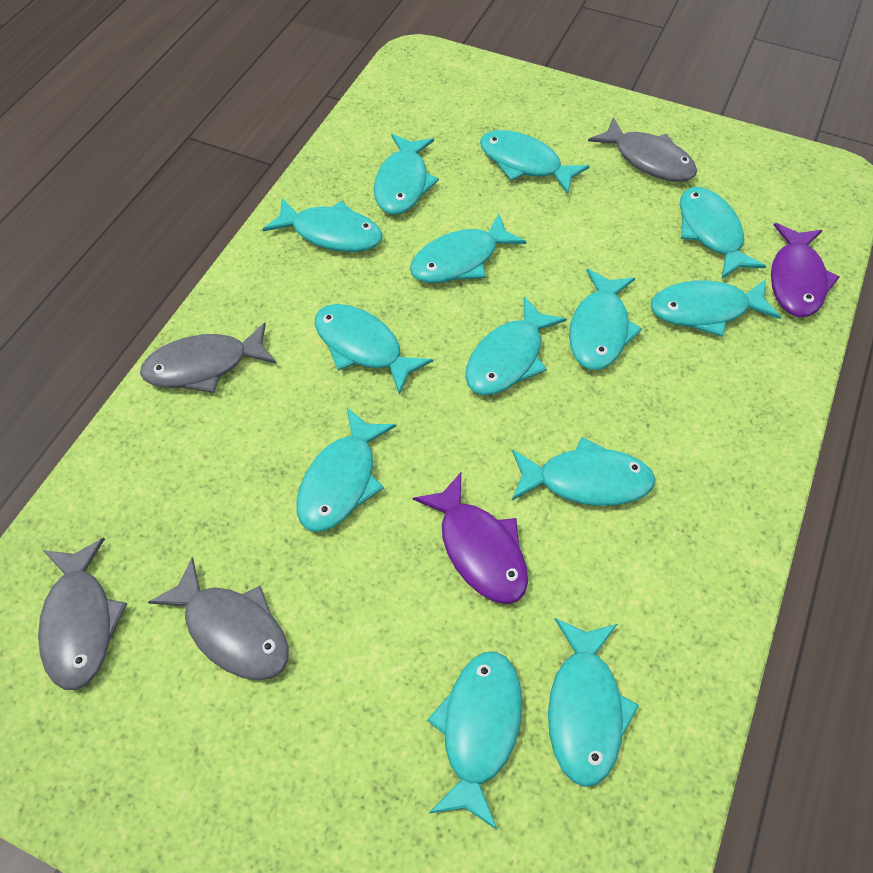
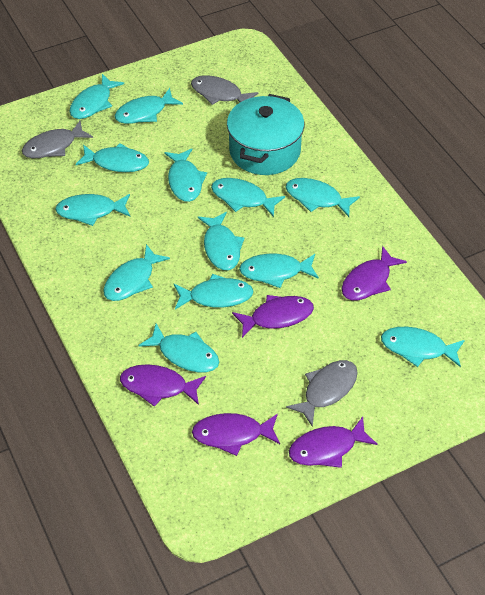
grey fish: [38,538,127,690] [140,323,277,393] [148,557,289,680] [588,117,697,182] = 4 -> [22,121,93,158] [191,75,258,105] [286,360,358,427] = 3
purple fish: [413,473,528,604] [771,223,840,317] = 2 -> [120,364,206,407] [192,413,280,456] [232,295,314,338] [289,417,378,468] [342,246,407,300] = 5
turquoise pot: none = 0 -> [227,94,304,175] = 1

